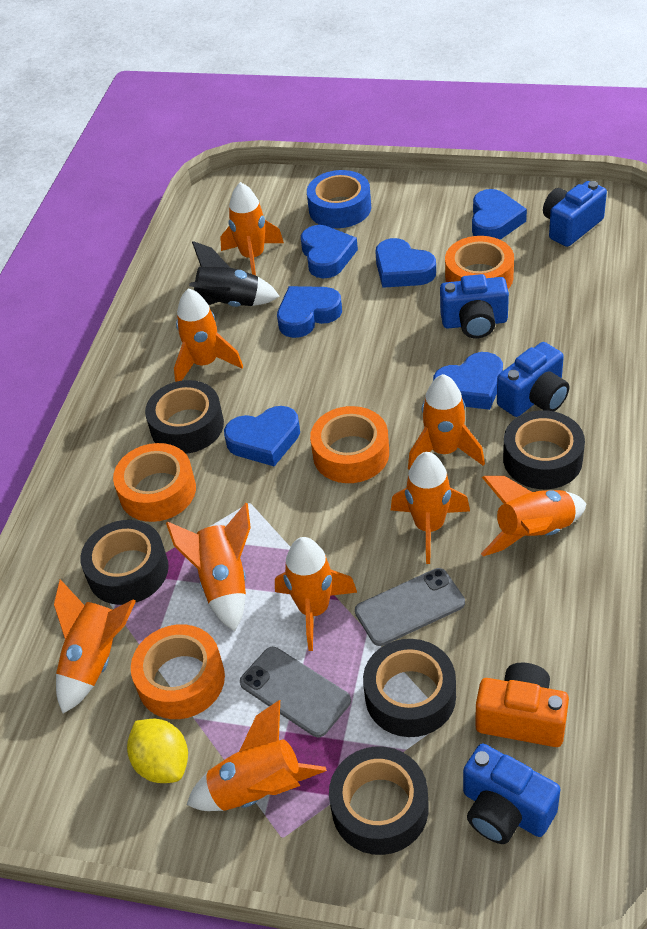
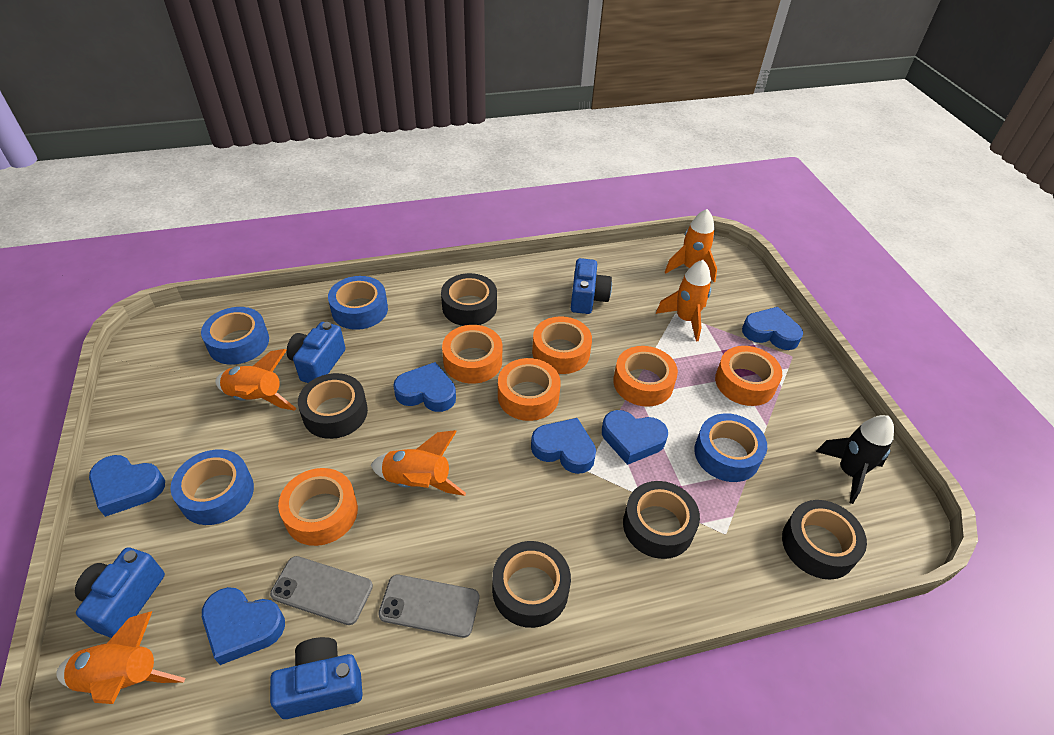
blue tape: [307,170,371,228] = 1 -> [170,449,254,525] [201,307,269,365] [328,276,388,330] [694,413,767,482] = 4
orange camera: [475,663,569,747] = 1 -> none = 0
orange rocket: [54,579,136,713] [166,503,251,631] [174,288,243,382] [186,700,327,811] [220,182,284,276] [275,537,357,651] [391,452,470,564] [408,374,485,470] [481,476,586,556] = 9 -> [56,611,185,704] [215,349,297,411] [371,430,466,496] [656,260,711,341] [665,209,717,282] = 5
orange tape: [113,443,196,522] [131,624,225,719] [310,406,389,483] [445,236,514,289] = 4 -> [278,468,358,546] [442,325,502,384] [498,358,561,421] [532,316,592,374] [613,346,678,407] [715,346,782,406] = 6
yellow lemon: [127,719,188,783] = 1 -> none = 0

